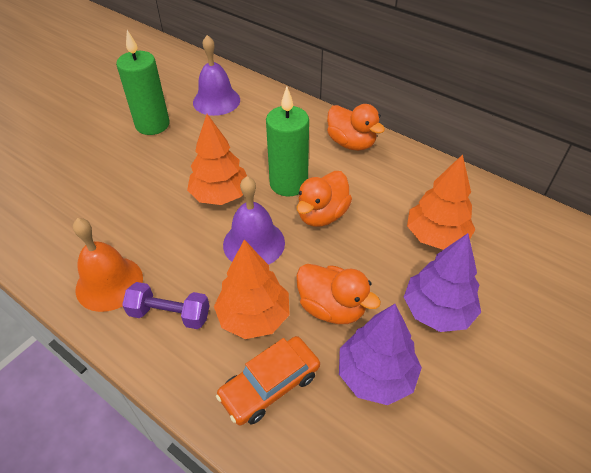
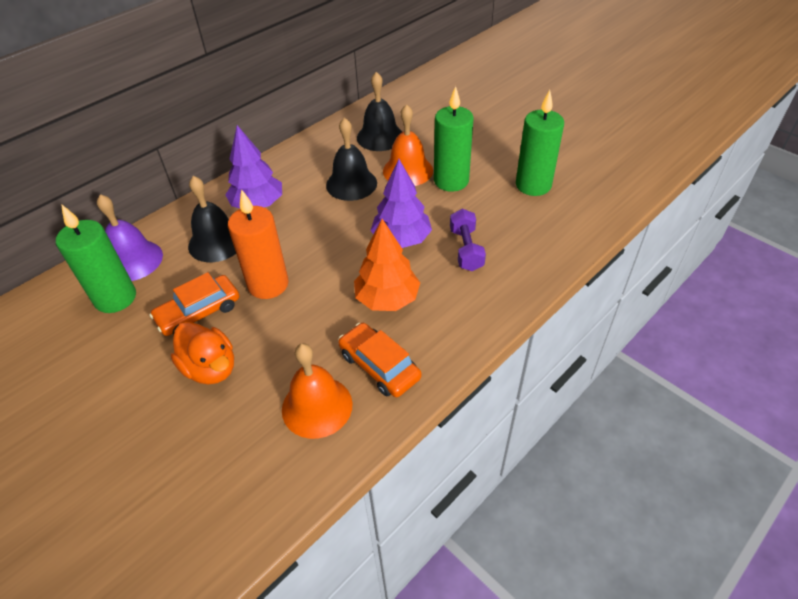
black bell: none = 0 -> [188,176,236,262] [326,117,377,201] [357,72,402,151] = 3
green candle: [116,30,170,135] [266,87,309,197] = 2 -> [56,204,136,313] [434,86,474,192] [516,90,564,196] = 3
orange bell: [73,218,143,312] = 1 -> [282,343,352,439] [383,104,433,186] = 2
orange candle: none = 0 -> [228,189,289,299] = 1
orange car: [216,336,320,426] = 1 -> [150,272,239,336] [338,323,422,397] = 2
orange duck: [296,264,381,324] [297,171,352,227] [327,104,385,151] = 3 -> [171,322,234,384] = 1
orange tree: [187,114,247,205] [214,239,290,339] [407,154,475,250] = 3 -> [354,219,420,311] = 1
purple bell: [193,35,240,116] [223,176,285,265] = 2 -> [97,194,163,281] = 1

